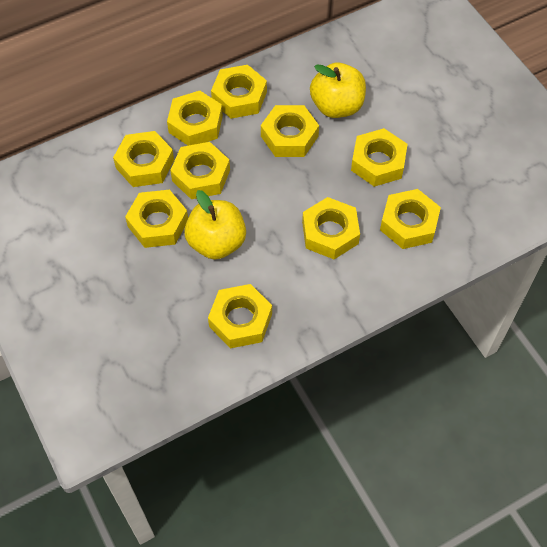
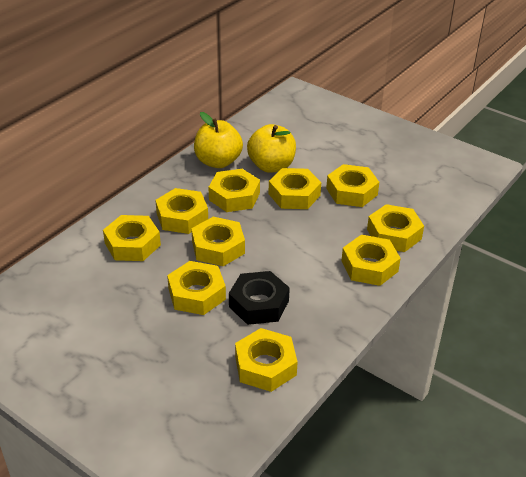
black nut: none = 0 -> [229,271,290,325] = 1

